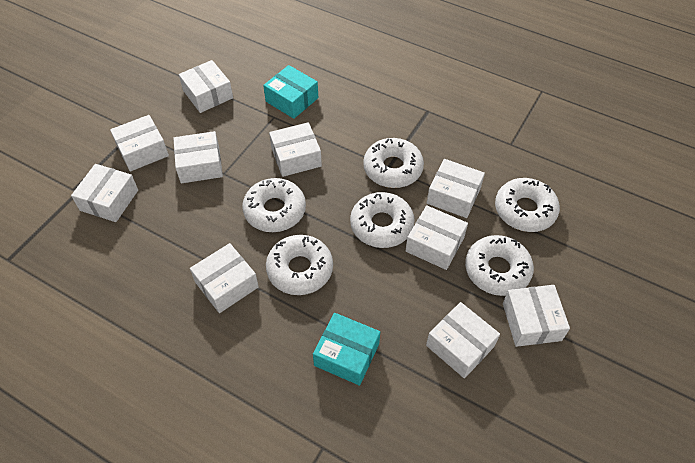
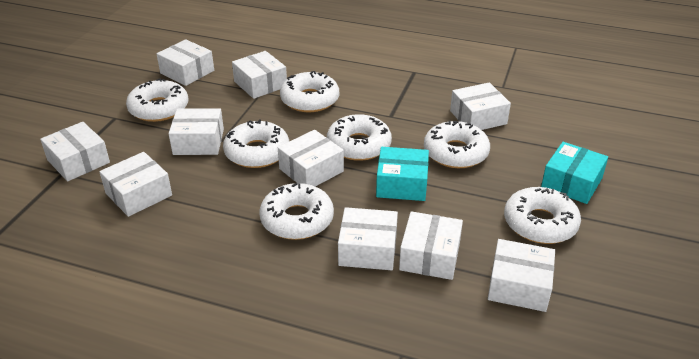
white donut: [242,178,306,232] [266,235,333,295] [350,192,415,248] [363,138,424,188] [465,235,534,296] [495,178,560,232] = 6 -> [126,78,188,122] [223,119,289,168] [260,183,334,240] [280,71,339,112] [327,114,392,161] [424,120,490,168] [504,187,581,244] = 7

